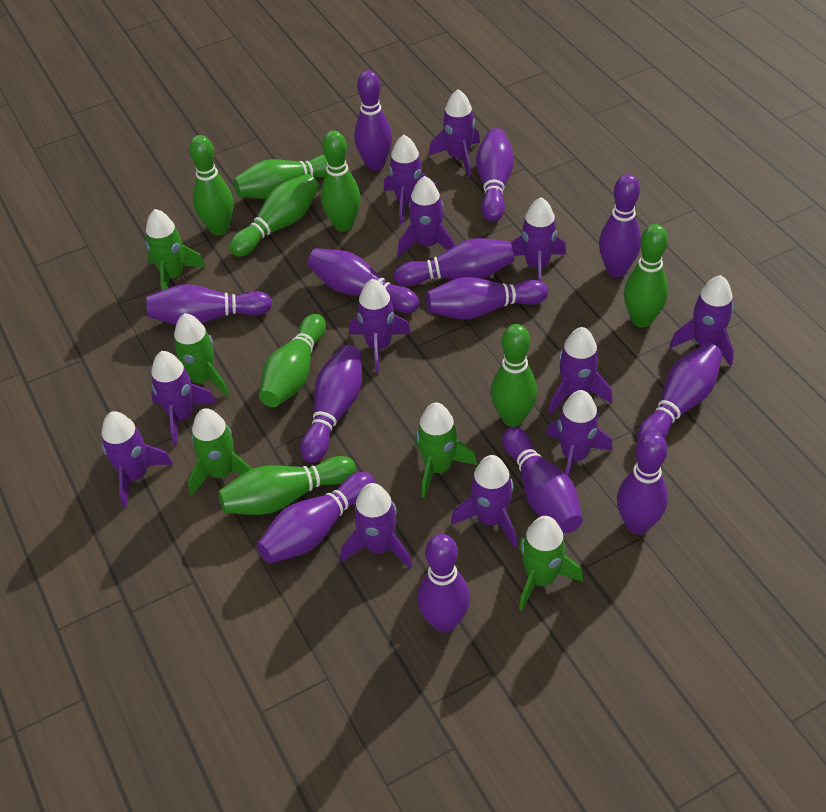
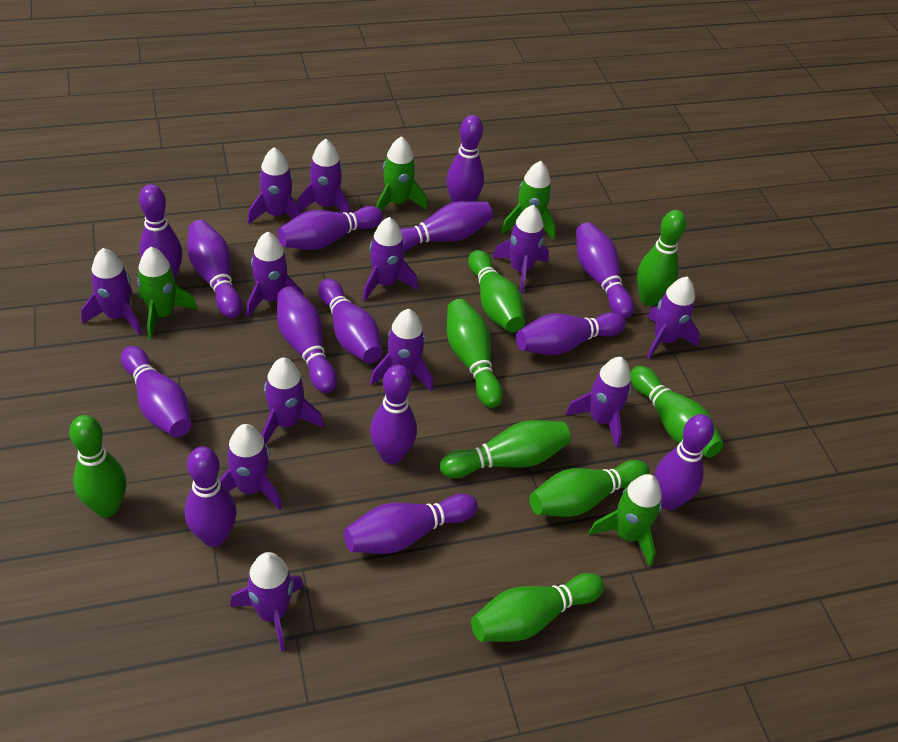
green rocket: [145,209,206,291] [174,313,230,397] [188,408,253,496] [414,403,477,498] [519,516,583,611] = 5 -> [137,247,197,340] [376,136,427,211] [501,161,556,240] [589,474,662,566] = 4
purple bowling pin: [146,284,272,325] [257,472,375,563] [300,345,362,463] [307,248,420,313] [354,70,392,171] [394,238,514,286] [417,534,470,633] [426,277,548,320] [476,128,514,222] [502,427,583,533] [599,174,641,277] [617,432,668,534] [637,343,722,441] = 13 -> [121,346,191,437] [139,184,182,279] [185,446,237,547] [188,220,242,318] [277,206,383,250] [277,287,337,393] [318,279,382,363] [344,494,478,554] [370,365,417,464] [400,201,493,251] [447,115,484,202] [516,312,626,355] [576,222,634,319] [654,414,714,510] = 14

